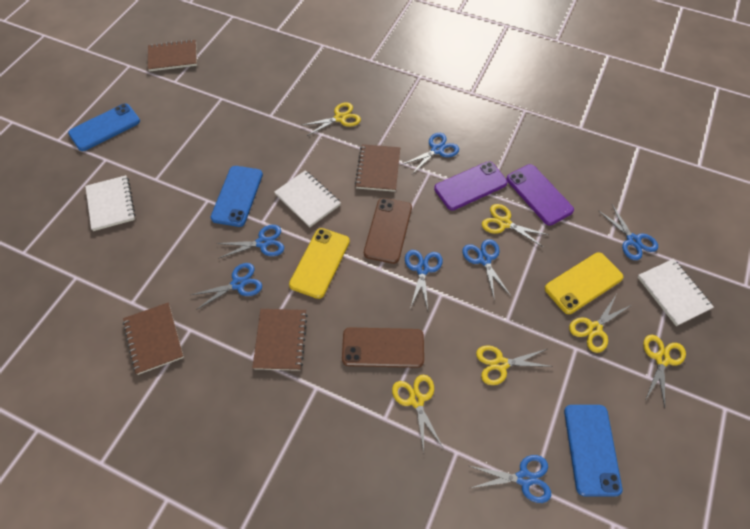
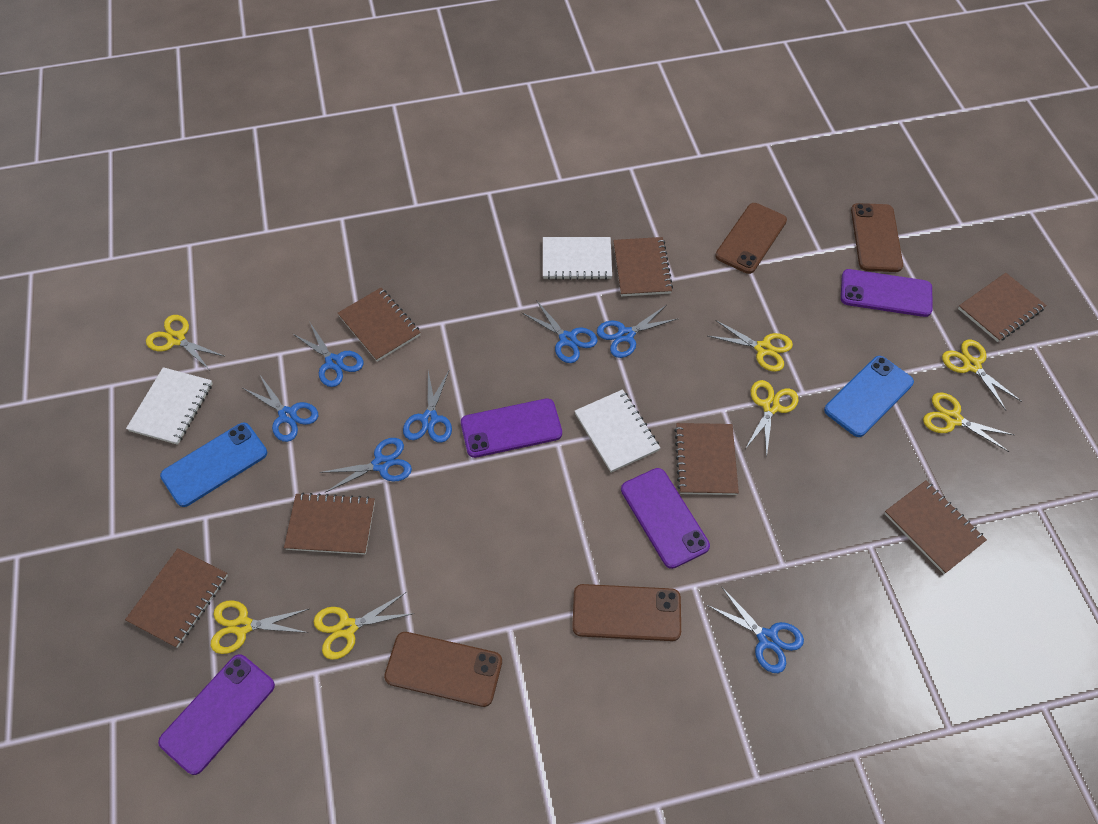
blue phone: [68,103,140,151] [211,166,263,227] [564,405,622,497] = 3 -> [160,423,267,507] [824,356,914,437] = 2
brown notebook: [123,302,184,375] [148,39,197,72] [252,309,308,371] [355,144,400,192] = 4 -> [125,548,228,648] [284,492,375,555] [337,288,421,362] [613,237,673,296] [674,423,739,495] [884,480,987,574] [958,273,1046,342] = 7
brown phone: [342,327,424,368] [364,198,412,264] = 2 -> [384,632,502,707] [572,584,681,641] [715,203,787,274] [851,203,903,272] = 4
purple phone: [434,161,507,210] [507,164,574,226] = 2 -> [158,654,275,775] [461,398,562,458] [621,468,710,569] [841,269,933,317] = 4
yellow phone: [289,228,350,299] [545,252,623,314] = 2 -> none = 0
yellow scissors: [303,102,361,136] [392,375,443,451] [476,345,553,385] [482,204,549,247] [569,295,631,353] [643,335,686,407] = 6 -> [146,315,226,369] [211,600,309,654] [313,592,412,660] [708,320,793,372] [745,380,799,458] [923,392,1014,452] [942,339,1022,411] = 7

